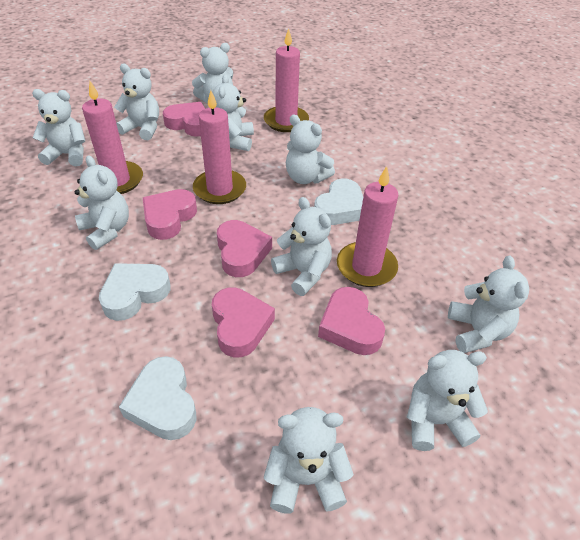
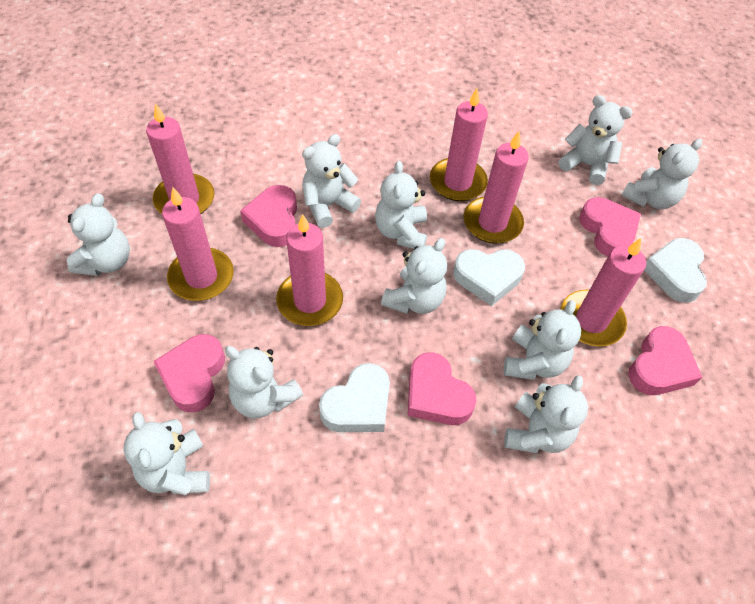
pink candle: [82,81,143,194] [193,90,246,204] [264,28,309,132] [337,166,398,287] = 4 -> [146,103,214,214] [162,187,234,301] [276,214,343,326] [430,88,488,201] [463,131,529,244] [560,238,646,346] = 6

